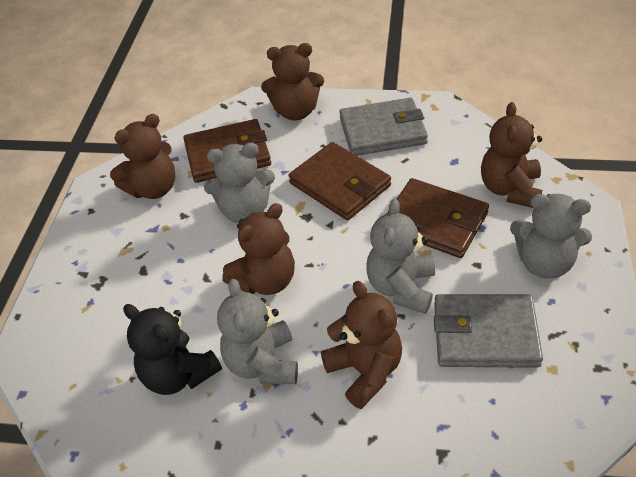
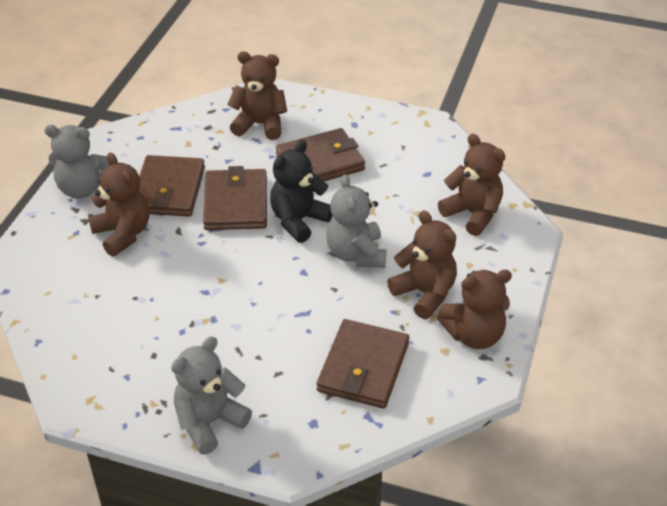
brown wallet: [183,119,271,183] [288,142,391,220] [387,178,489,258] = 3 -> [139,155,205,217] [203,166,267,230] [276,128,365,181] [317,319,409,408] = 4
grey teddy bear: [204,143,275,223] [217,279,298,384] [366,199,435,314] [510,194,592,279] = 4 -> [44,125,110,199] [171,336,252,454] [326,174,387,268] = 3
grey wallet: [339,97,428,156] [434,294,543,368] = 2 -> none = 0

